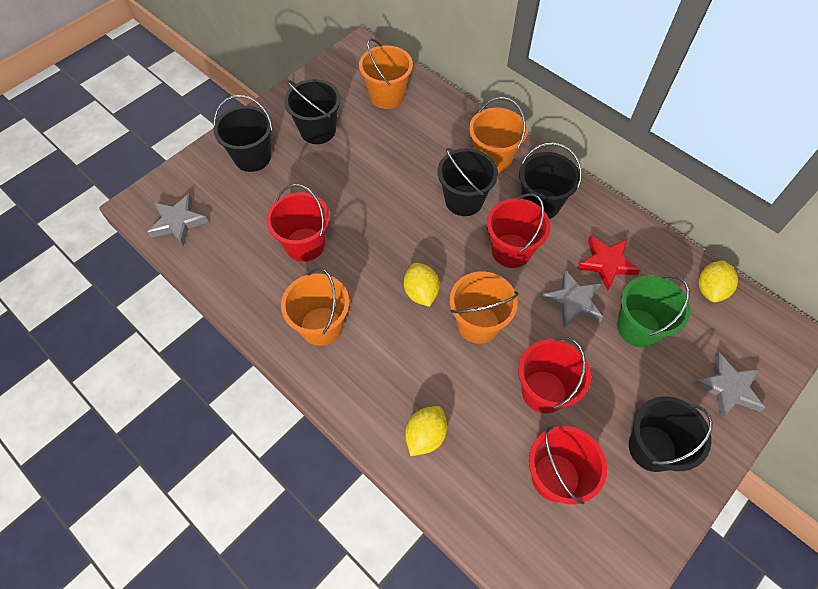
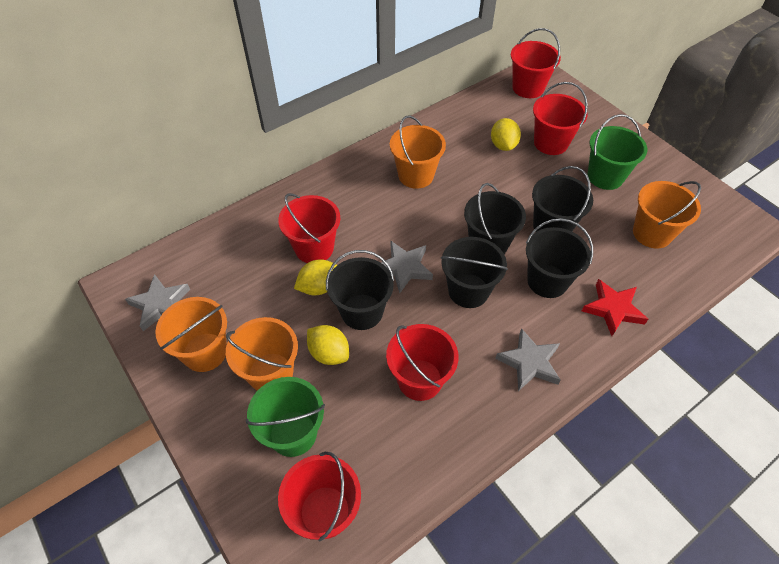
green bucket: [617,275,691,348] = 1 -> [246,377,325,457] [588,114,647,190] = 2
red bucket: [266,184,330,262] [487,193,551,268] [518,337,591,413] [529,426,607,504] = 4 -> [278,193,340,263] [278,452,361,541] [386,324,459,401] [511,28,561,98] [533,82,588,155] = 5

